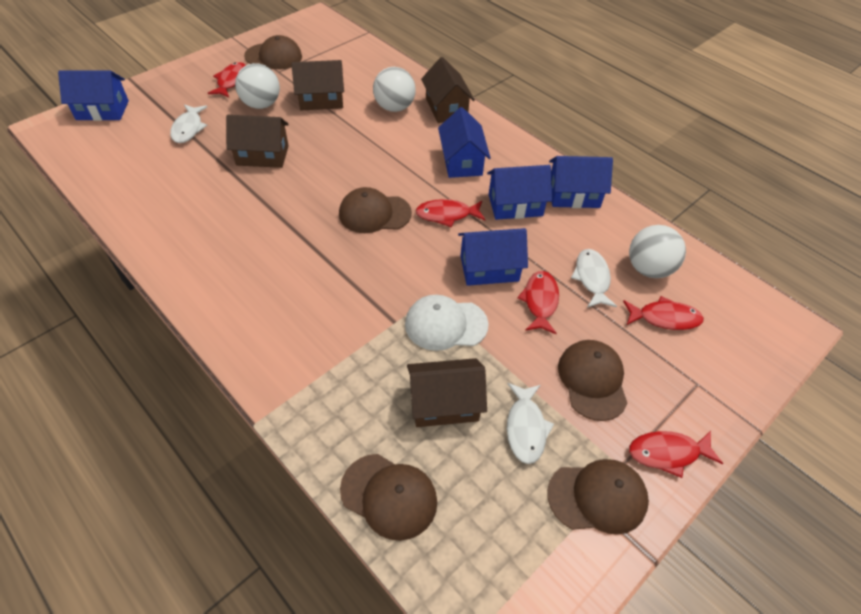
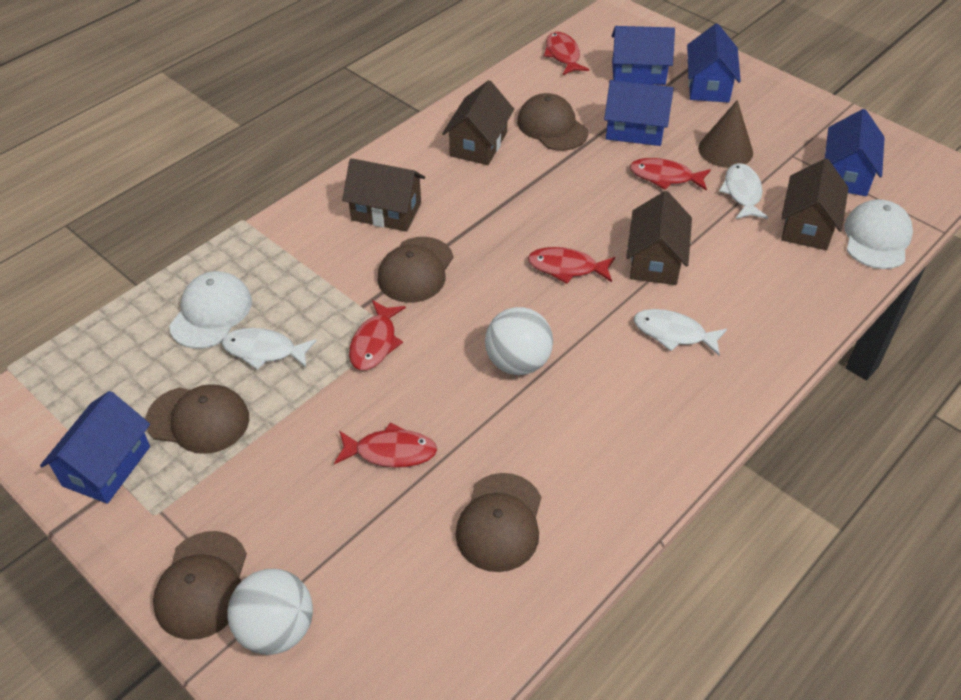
brown cone: none = 0 -> [698,100,753,168] = 1
white ball: [235,63,280,109] [373,67,416,112] [629,225,686,278] = 3 -> [227,569,313,655] [485,307,553,375] = 2
white cap: [405,295,489,351] = 1 -> [169,271,252,349] [844,199,913,269] = 2

